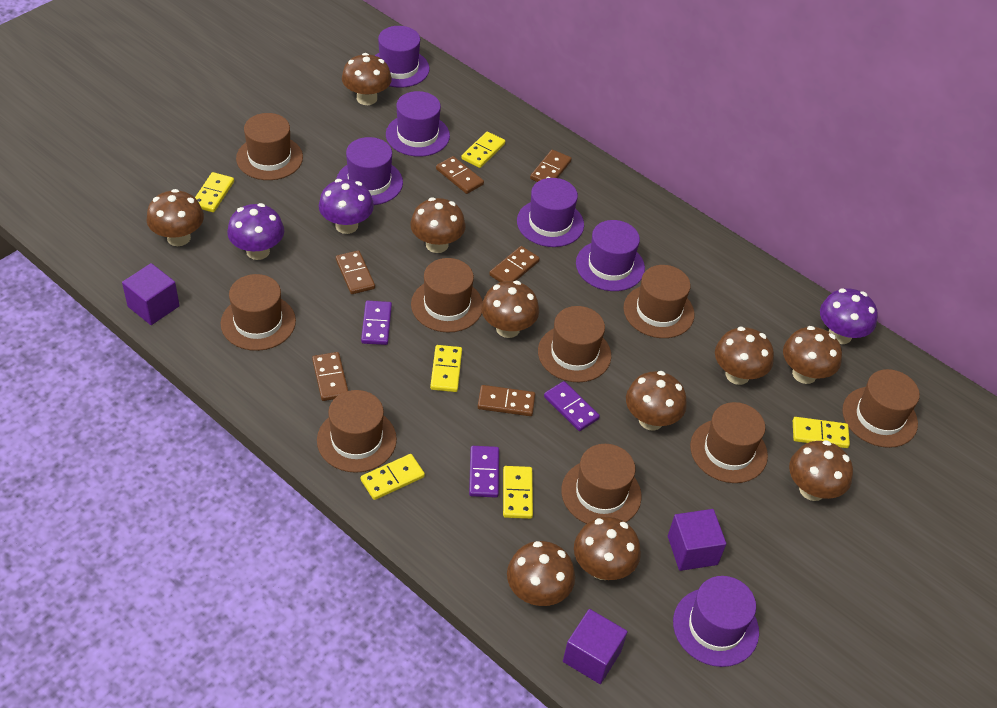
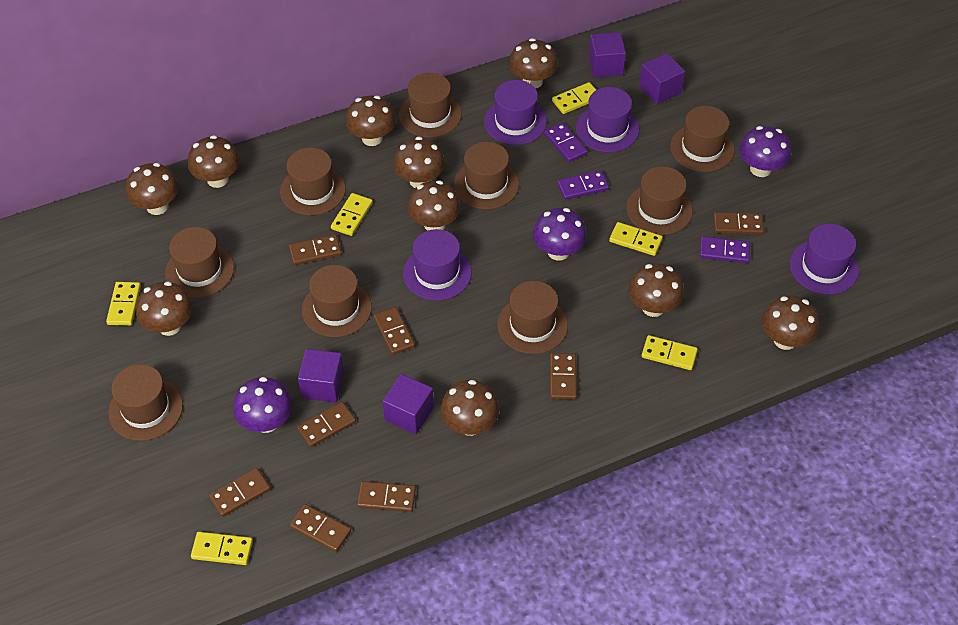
brown domino: [312,352,348,401] [336,250,375,294] [436,156,484,194] [478,385,535,416] [489,246,540,282] [530,150,572,182] = 6 -> [209,468,270,517] [289,234,342,265] [290,504,351,552] [297,402,356,447] [357,481,416,512] [373,307,415,355] [550,353,577,400] [713,212,764,235] = 8
purple cube: [122,263,180,325] [563,609,627,684] [668,509,726,571] = 3 -> [298,349,344,402] [383,374,434,434] [589,32,626,78] [639,53,685,104] = 4
purple hat: [336,137,403,205] [375,26,430,88] [386,91,450,157] [517,178,584,247] [576,220,645,291] [673,576,759,667] = 6 -> [403,229,472,300] [484,80,547,145] [576,87,639,152] [790,224,859,294] = 4

